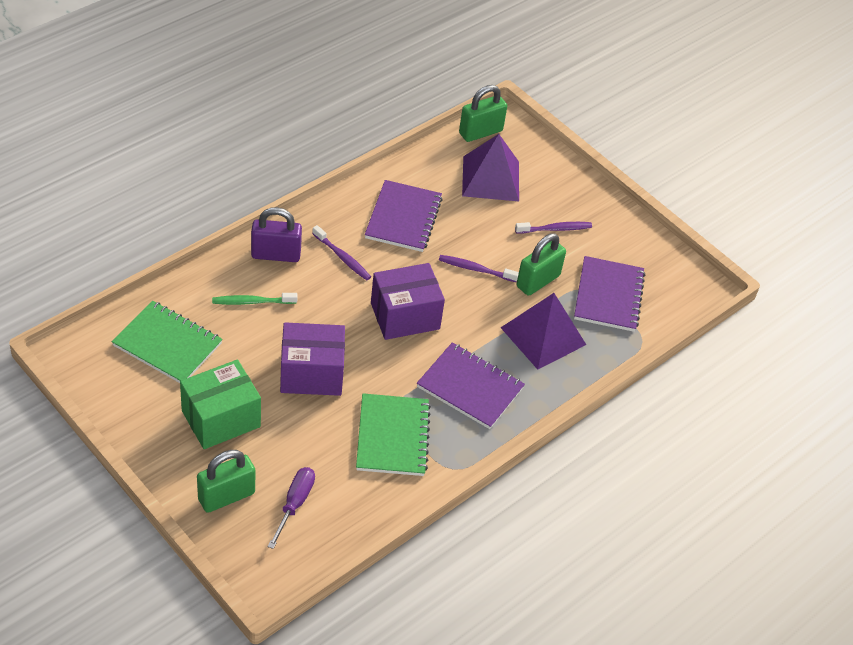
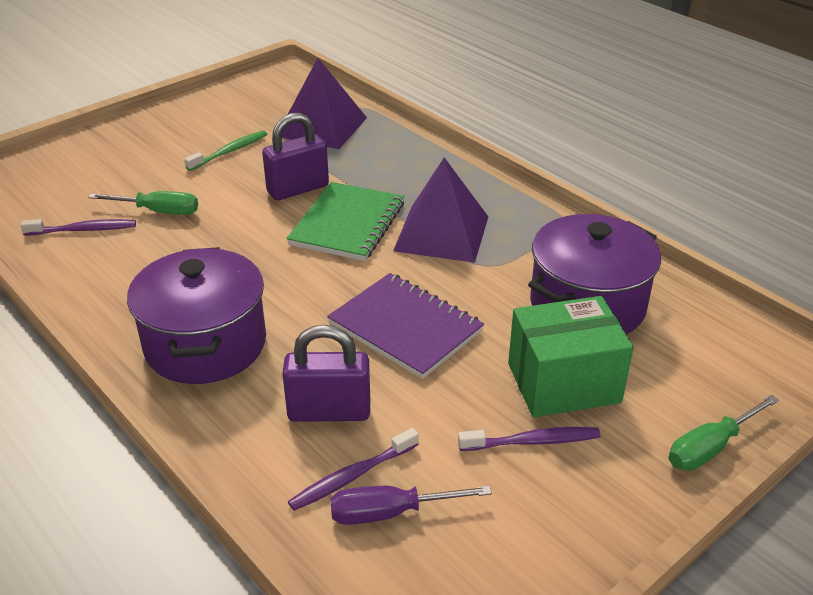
green notebook: [112,301,223,383] [356,393,431,476] = 2 -> [286,182,404,261] = 1
green padlock: [197,450,255,513] [459,85,507,142] [516,233,566,296] = 3 -> none = 0
green screwdriver: none = 0 -> [88,191,198,215] [668,395,779,471] = 2
purple box: [280,322,345,396] [371,263,445,340] = 2 -> none = 0
purple notebook: [365,180,443,252] [417,342,525,429] [574,256,645,332] = 3 -> [327,273,484,379] = 1
purple padlock: [251,207,302,262] = 1 -> [262,113,329,200] [282,325,370,422] = 2
purple pot: none = 0 -> [127,247,266,384] [528,214,661,335] = 2

